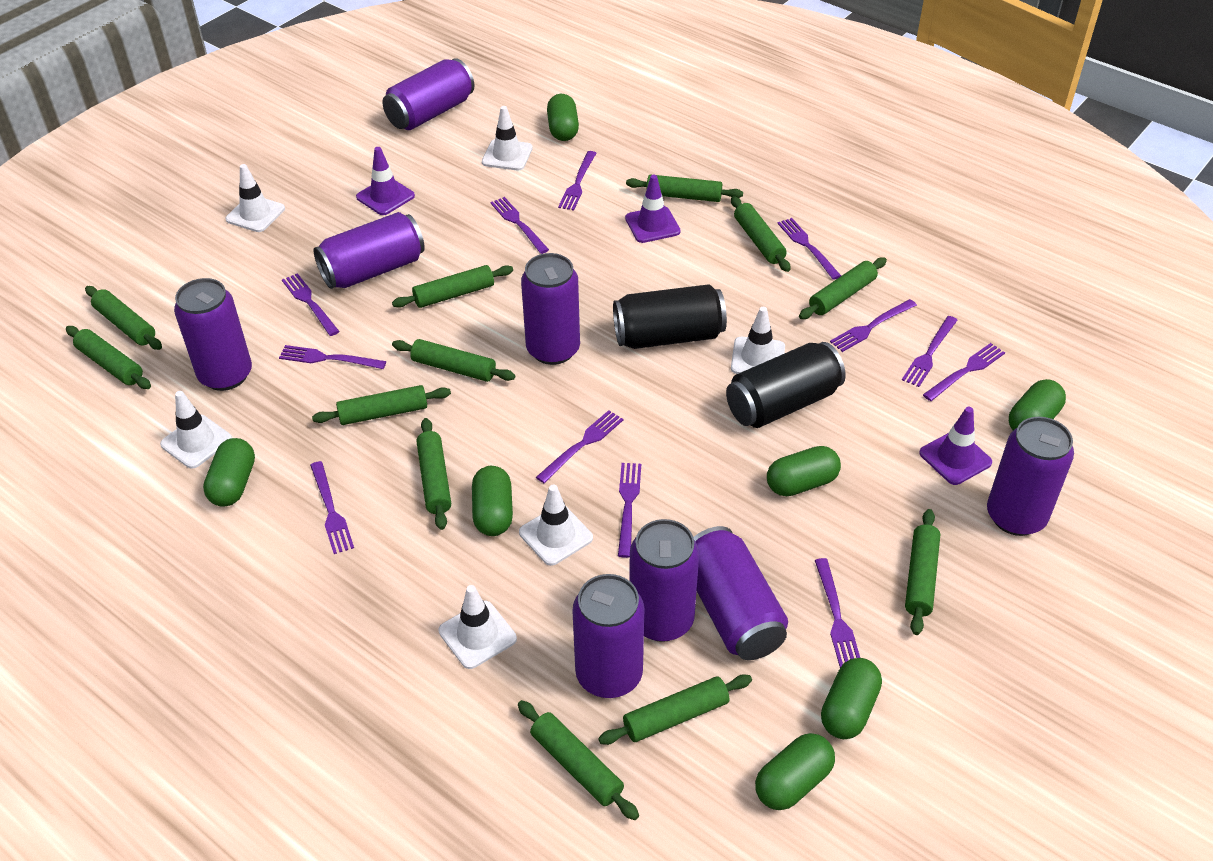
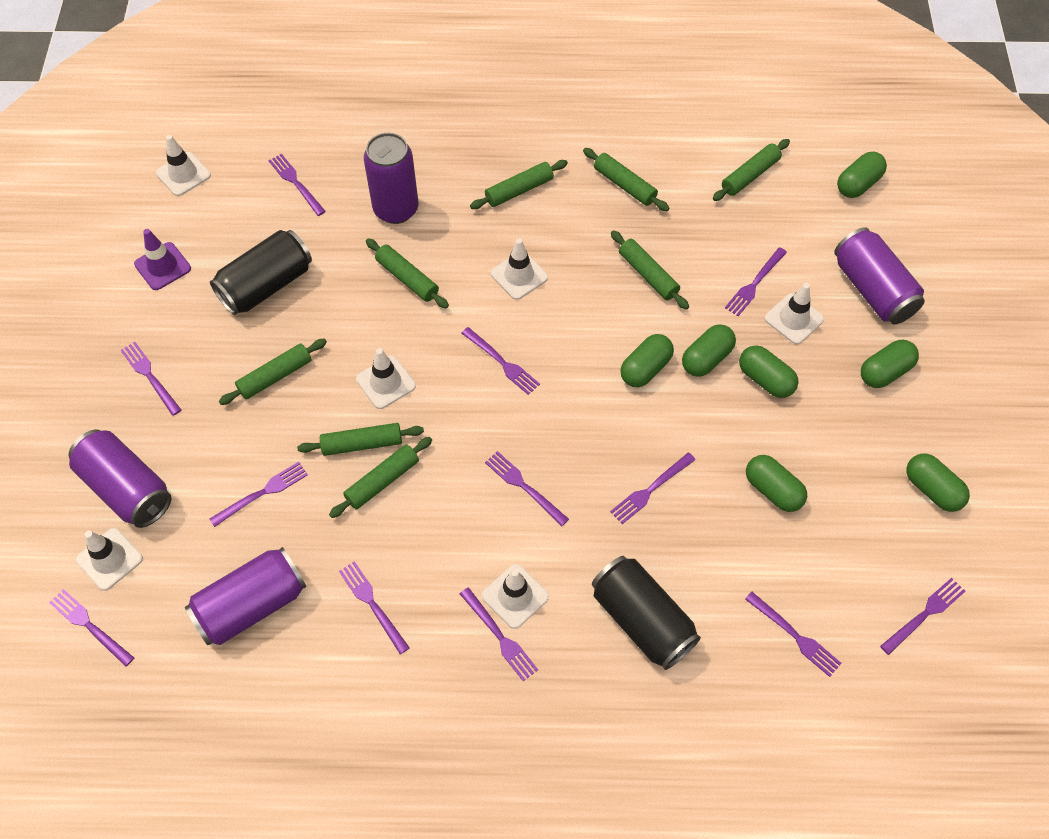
green rolling pin: [66,326,151,389] [85,286,162,350] [312,385,451,425] [392,265,513,308] [392,339,515,382] [417,418,451,530] [518,700,639,820] [598,674,752,745] [626,174,743,202] [731,196,790,272] [799,257,887,319] [905,509,940,635] = 12 -> [219,338,327,405] [297,423,424,456] [329,437,432,518] [366,238,449,308] [470,160,568,209] [583,148,669,211] [611,230,689,310] [713,139,790,201] = 8
purple can: [174,278,252,391] [314,212,425,289] [382,58,475,130] [521,253,580,365] [572,574,644,698] [629,519,699,642] [694,526,788,660] [987,417,1074,536] = 8 -> [69,429,171,528] [185,547,306,645] [364,133,418,224] [834,227,925,324] = 4
purple traffic cone: [356,147,415,215] [625,175,681,243] [919,407,992,485] = 3 -> [134,229,191,290] = 1

